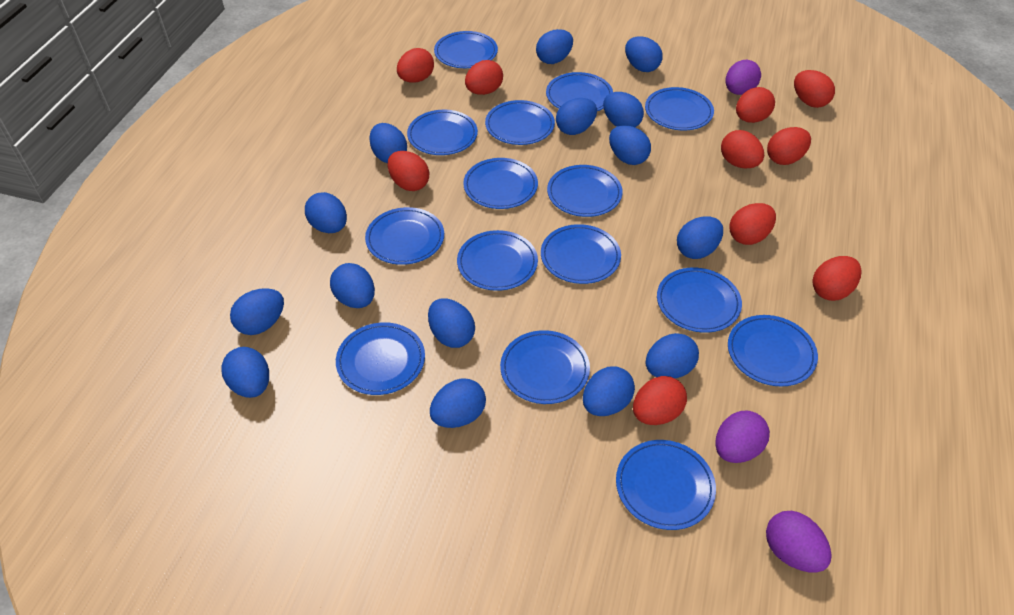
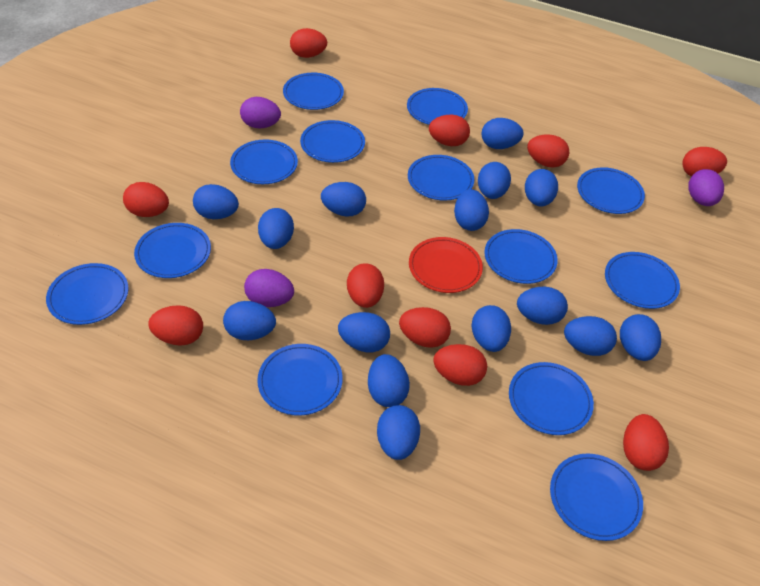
blue plate: [336,322,425,395] [365,207,444,265] [407,110,478,155] [434,31,498,68] [457,230,538,291] [463,158,538,209] [485,100,555,145] [500,330,590,404] [541,224,621,284] [546,72,613,111] [547,165,623,217] [616,440,716,530] [645,87,714,130] [657,268,742,333] [728,315,818,387] = 15 -> [46,263,129,325] [134,223,211,278] [230,139,298,184] [257,344,343,416] [283,73,344,110] [300,120,365,163] [407,88,468,125] [408,155,475,201] [484,229,558,284] [509,362,594,435] [550,454,643,541] [577,167,645,214] [605,252,680,309] = 13
red plate: none = 0 -> [409,237,483,293] = 1

